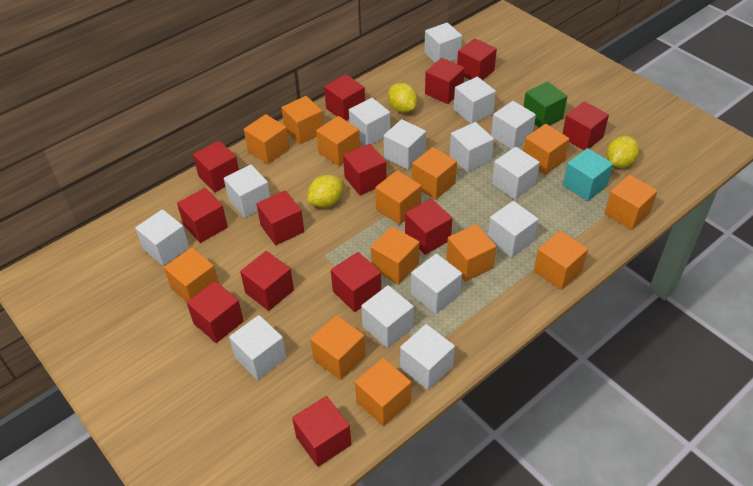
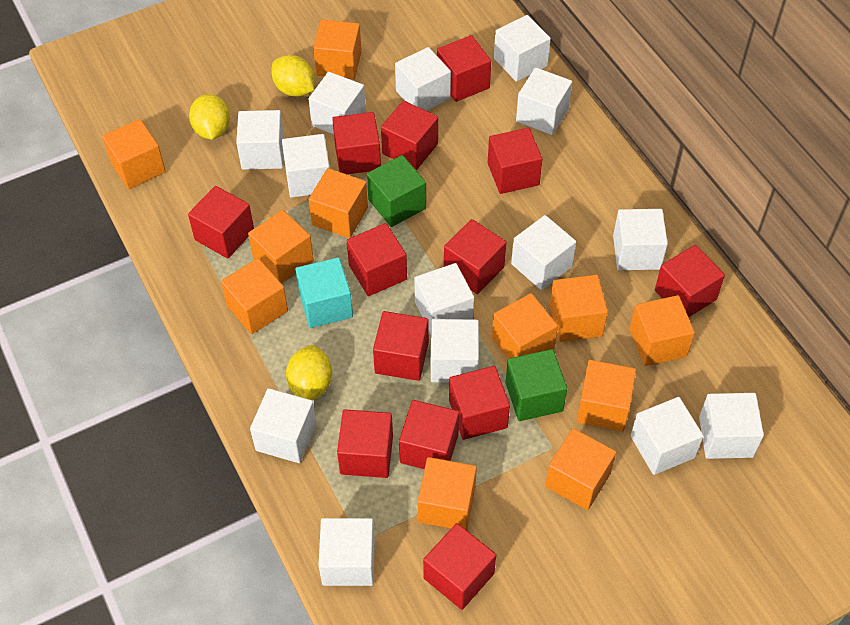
green cube: [523,81,567,128] = 1 -> [367,155,426,227] [506,349,567,421] = 2
orange cube: [164,248,219,302] [244,114,289,164] [281,96,323,144] [310,315,366,380] [316,116,360,166] [355,358,411,426] [371,226,419,285] [375,170,421,225] [412,147,457,200] [446,224,496,282] [523,124,570,175] [534,231,588,290] [605,175,658,230] = 13 -> [102,119,166,189] [221,258,288,334] [248,210,314,284] [309,168,368,238] [313,20,362,79] [418,457,477,530] [492,293,558,359] [545,428,616,510] [550,275,608,342] [577,360,636,432] [629,295,695,366] = 11

